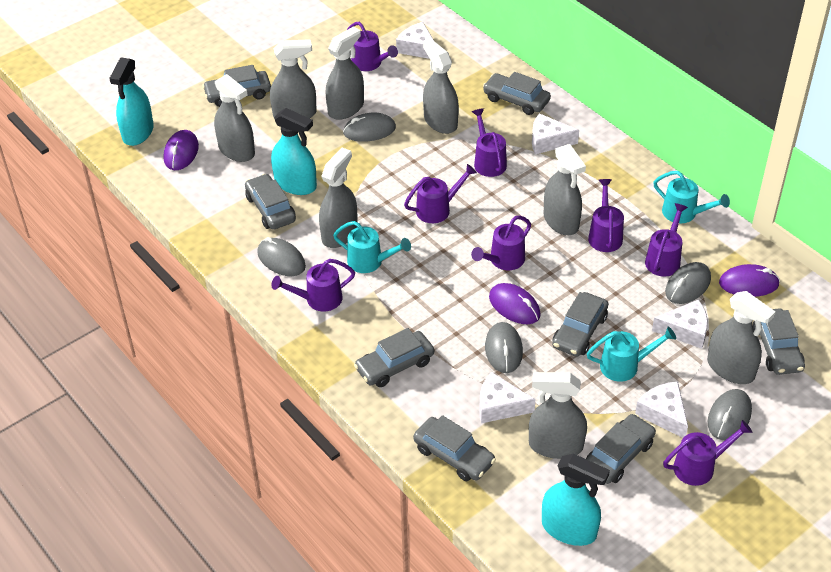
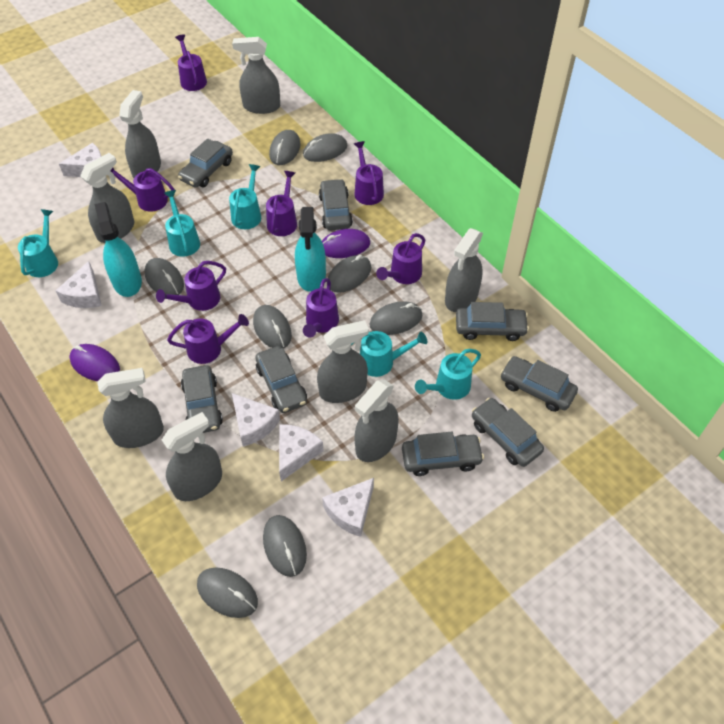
grey mouse: [257,237,306,276] [343,113,396,142] [485,322,523,373] [665,262,711,304] [708,389,752,440] = 5 -> [144,258,184,295] [197,568,258,618] [253,305,292,348] [263,515,307,577] [269,130,301,165] [303,133,347,162] [328,255,371,293] [369,301,422,335] = 8
purple mouse: [164,130,199,170] [489,283,541,324] [719,264,780,297] = 3 -> [70,344,120,381] [322,229,370,258] = 2
turquoise spray bottle: [109,57,153,146] [271,108,317,195] [542,453,610,546] = 3 -> [95,202,142,297] [295,207,326,292] = 2
turquoise watering can: [333,221,411,273] [587,327,676,382] [653,171,730,223] = 3 -> [18,209,58,277] [164,190,200,257] [229,164,261,229] [351,331,427,377] [415,349,481,400] = 5

